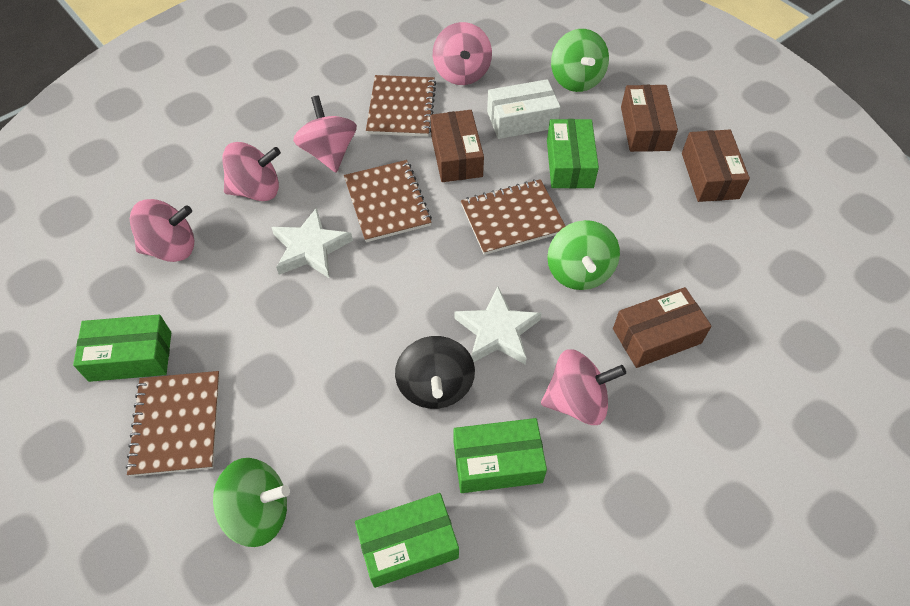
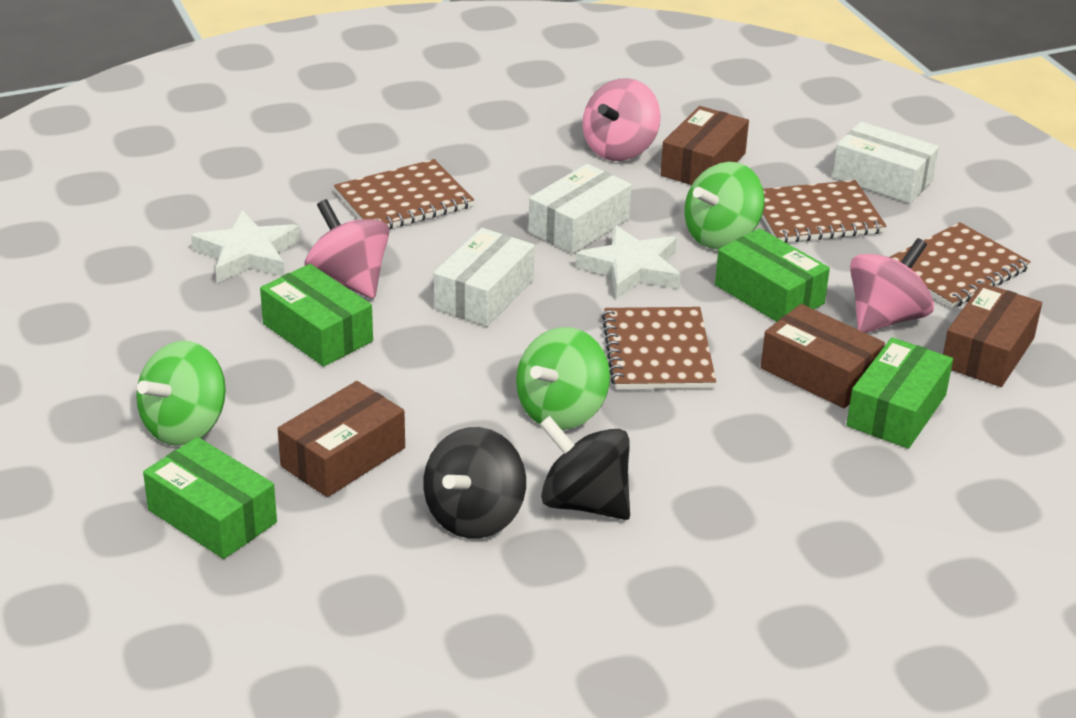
black spinning top: [395,336,475,409] = 1 -> [424,427,526,539] [539,416,630,520] = 2
pink spinning top: [130,199,194,262] [222,142,281,201] [293,96,357,172] [433,22,492,85] [541,349,626,425] = 5 -> [305,199,389,299] [582,78,660,161] [850,238,934,333] = 3
white box: [487,79,561,139] = 1 -> [434,228,535,327] [528,164,632,254] [832,121,939,204] = 3

